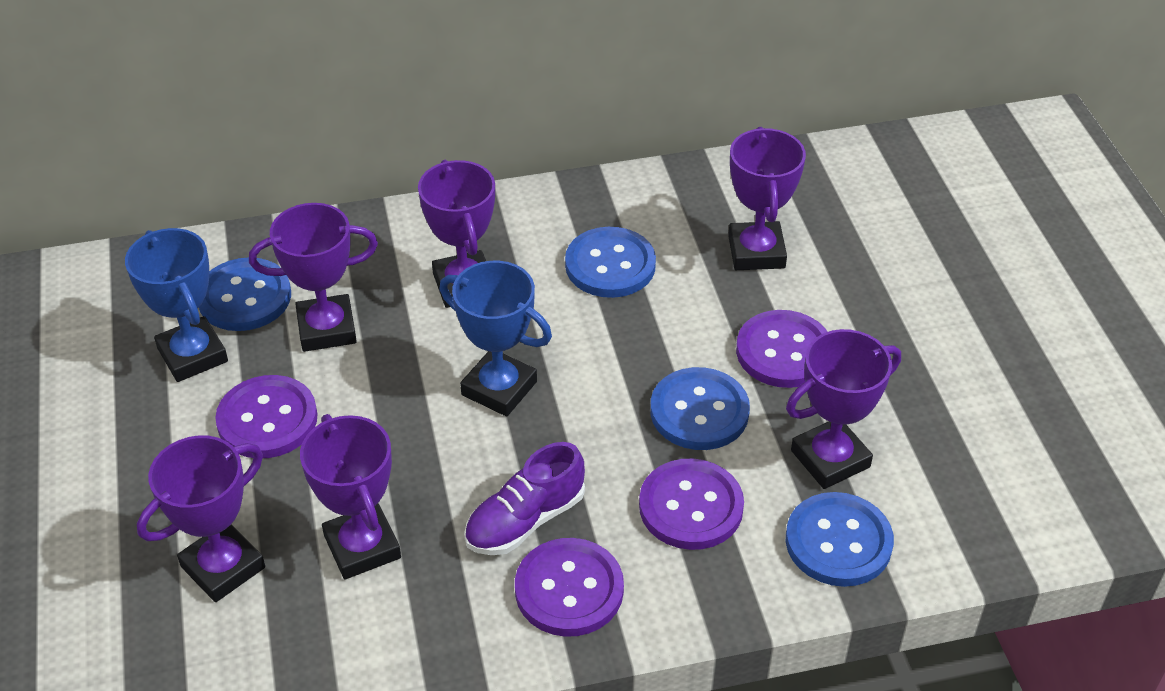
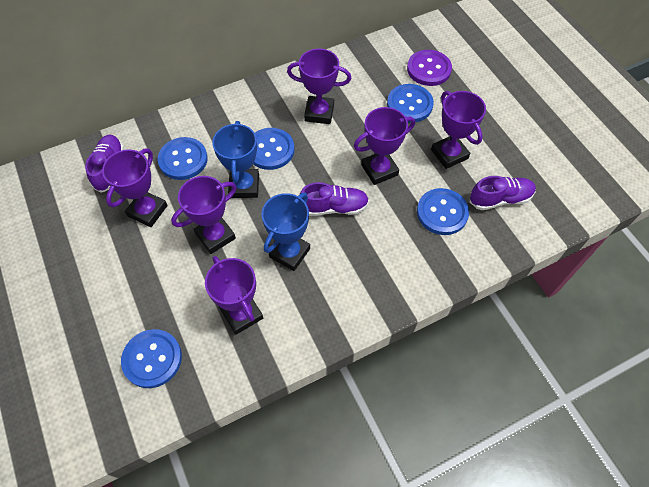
blue button: [199,258,291,331] [565,227,656,298] [650,367,750,450] [786,492,894,587] = 4 -> [121,329,182,388] [158,137,208,180] [253,128,294,170] [387,84,434,123] [417,188,469,235] = 5
purple button: [215,375,317,458] [515,538,624,637] [639,458,744,550] [736,310,827,388] = 4 -> [407,50,452,86] = 1
purple shoe: [464,442,585,555] = 1 -> [85,135,124,193] [299,182,369,216] [470,176,536,210] = 3

